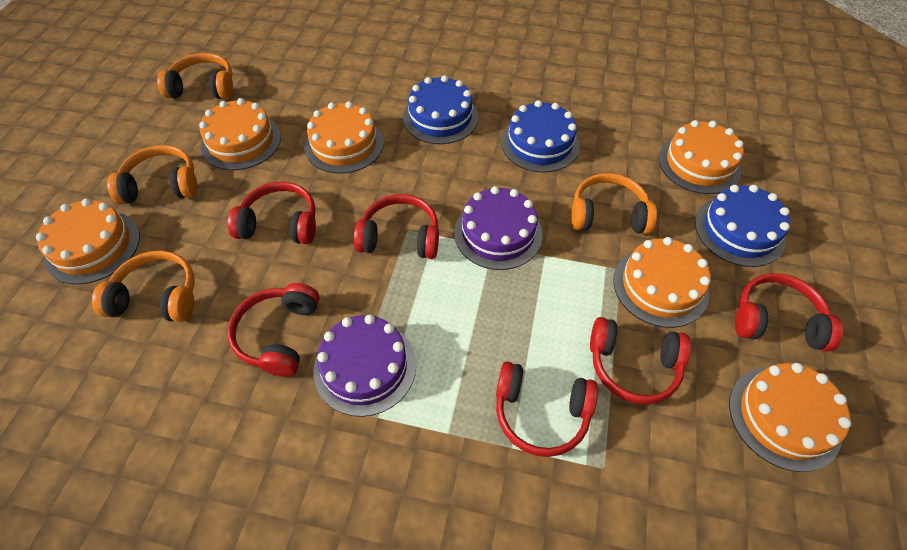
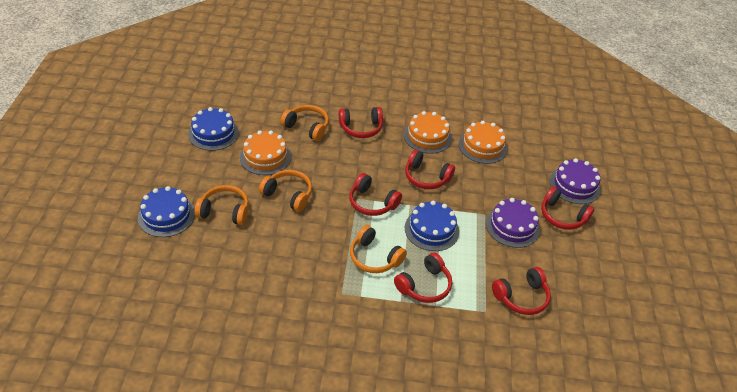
orange cake: [36,199,140,284] [199,98,281,170] [304,101,384,174] [613,237,710,328] [658,120,744,194] [729,363,851,472] = 6 -> [240,131,291,175] [404,111,452,154] [459,121,507,164] = 3

